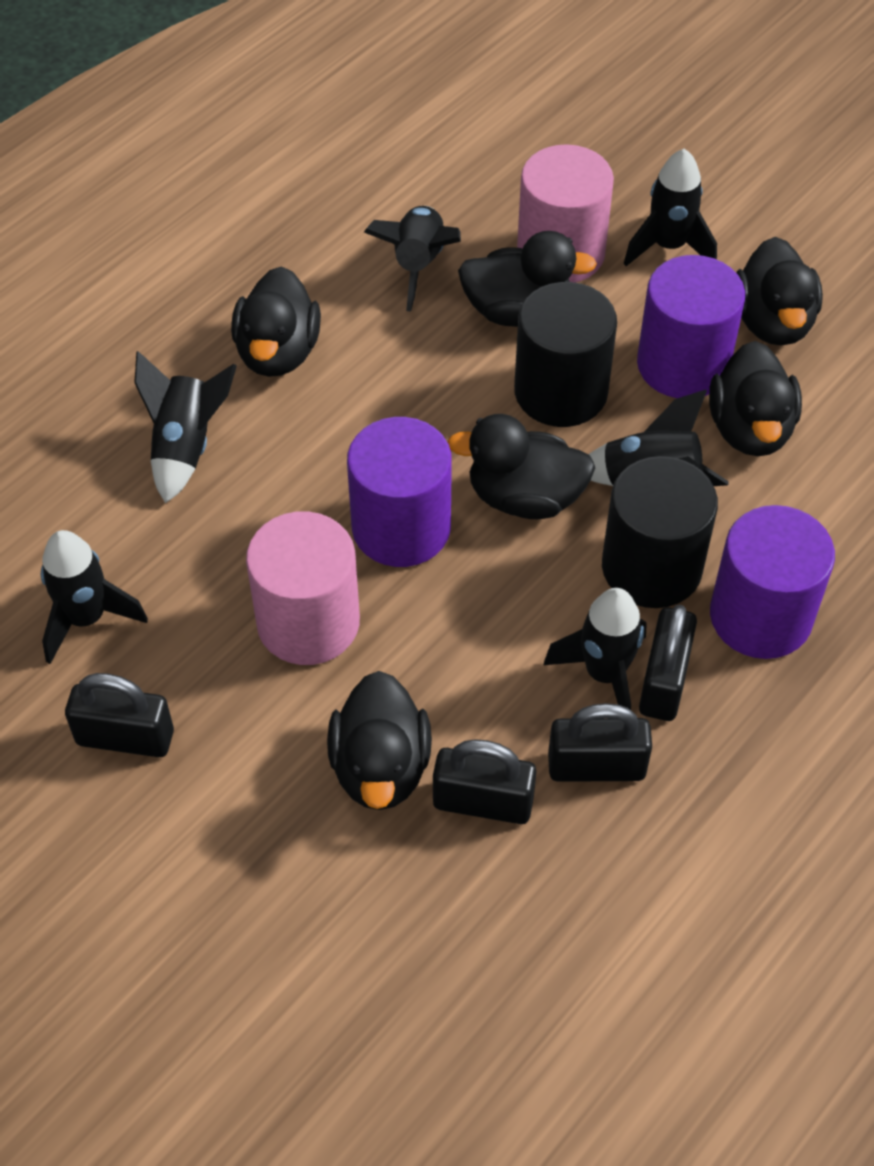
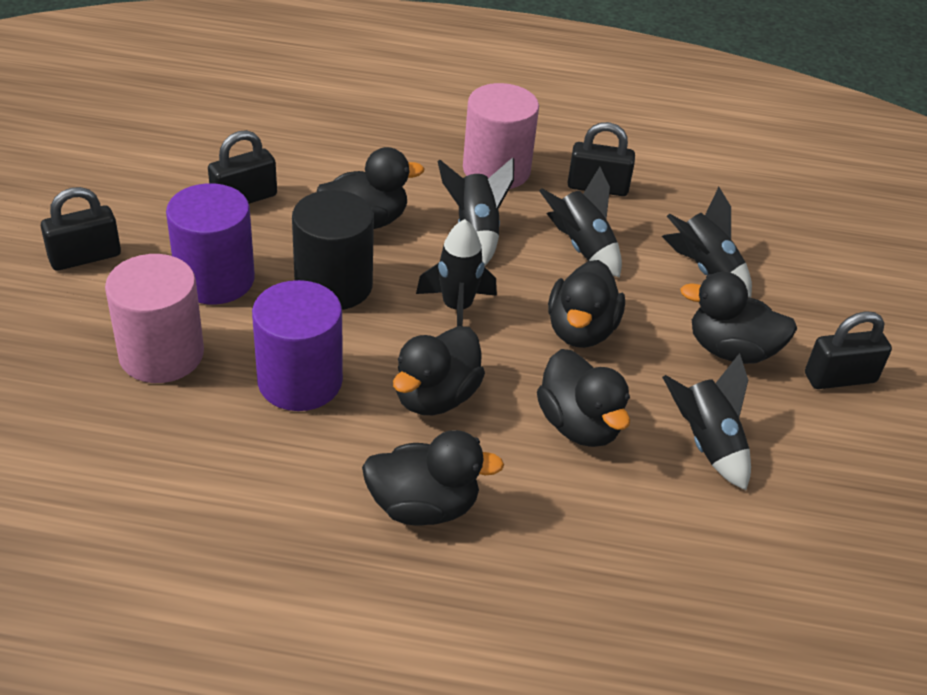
black cylinder: [514,282,617,427] [602,456,718,608] = 2 -> [292,190,374,310] = 1
black rocket: [41,530,148,664] [134,351,237,503] [364,206,461,311] [544,588,647,710] [588,390,728,486] [624,149,717,266] = 6 -> [416,219,497,326] [438,157,514,266] [539,167,622,277] [662,187,752,298] [662,353,751,490] = 5
purple cylinder: [347,417,452,567] [637,255,745,398] [710,505,835,659] = 3 -> [166,183,255,304] [252,280,343,411] = 2

